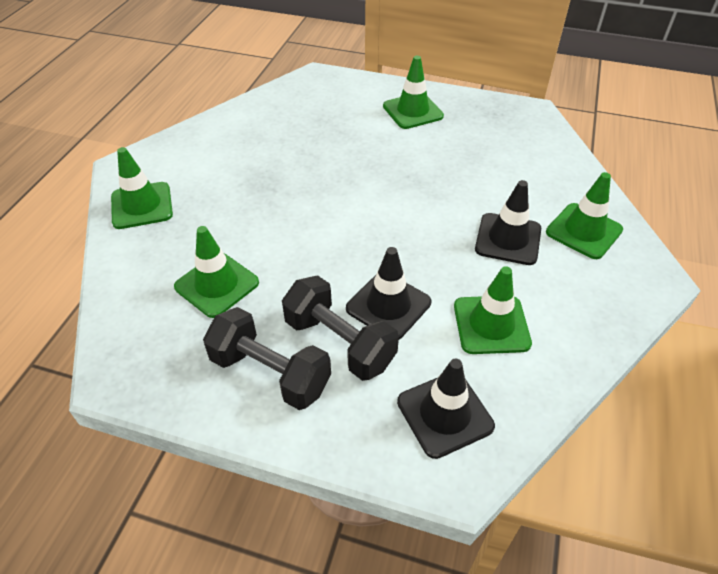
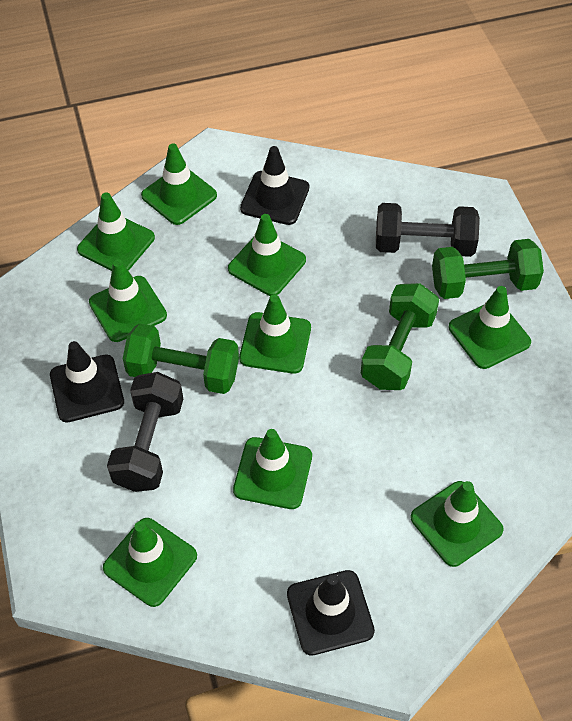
green dumbbell: none = 0 -> [123,323,239,394] [361,283,439,390] [432,239,544,299] = 3
green traffic cone: [111,147,173,229] [174,226,259,318] [383,56,444,129] [454,266,532,354] [546,172,623,259] = 5 -> [77,193,155,271] [89,259,167,342] [103,518,197,607] [141,144,217,225] [228,214,306,296] [233,429,312,509] [239,294,311,374] [411,481,504,567] [449,286,531,369] = 9

